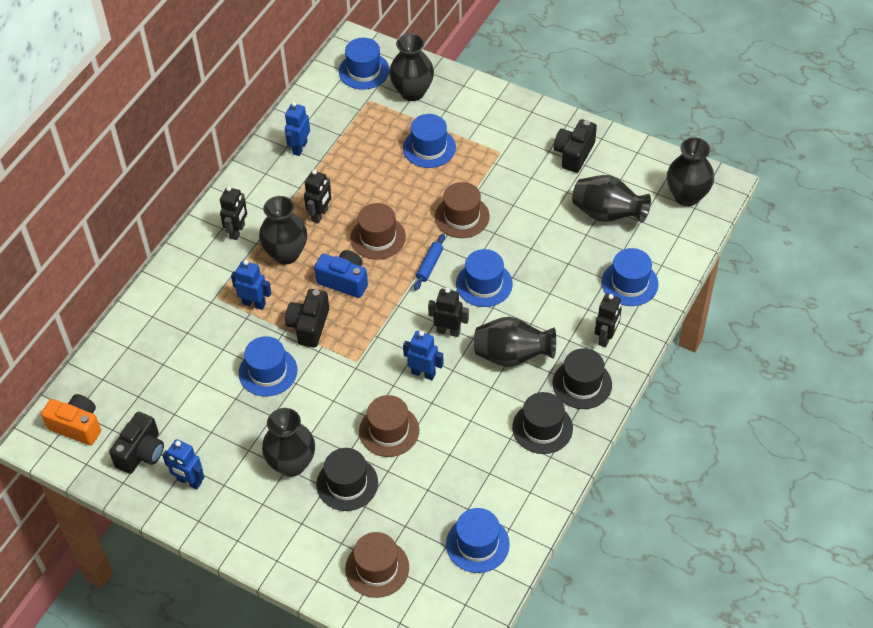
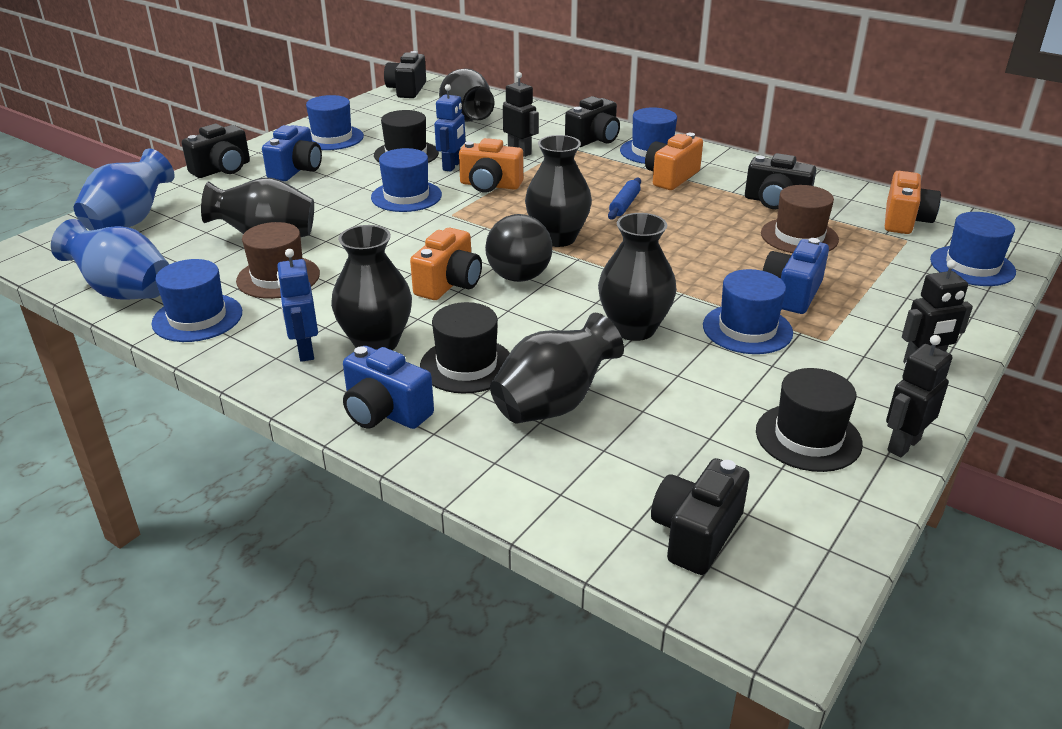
black ball: none = 0 -> [485,214,552,282] = 1
black camera: [109,412,164,474] [285,289,329,348] [553,119,597,173] = 3 -> [182,124,250,178] [384,51,426,98] [565,96,620,147] [651,458,750,575] [745,153,816,209] = 5
black robot: [220,186,247,240] [304,169,331,224] [428,288,469,337] [595,294,622,347] = 4 -> [503,72,539,157] [886,335,952,457] [902,260,973,363] = 3
blue camera: [314,250,368,298] = 1 -> [262,125,322,181] [343,346,434,429] [763,238,829,314] = 3
blue robot: [162,439,204,489] [231,260,271,310] [285,102,310,156] [403,331,444,380] = 4 -> [277,249,318,362] [434,84,465,172] = 2
blue vase: none = 0 -> [51,219,169,299] [74,148,175,231] = 2
brown hat: [345,532,409,598] [350,203,406,260] [359,395,419,457] [435,182,490,238] = 4 -> [236,222,320,299] [761,185,839,253] = 2
orange camera: [41,394,101,445] = 1 -> [410,228,482,300] [459,138,523,193] [645,133,703,190] [885,171,941,234] = 4

